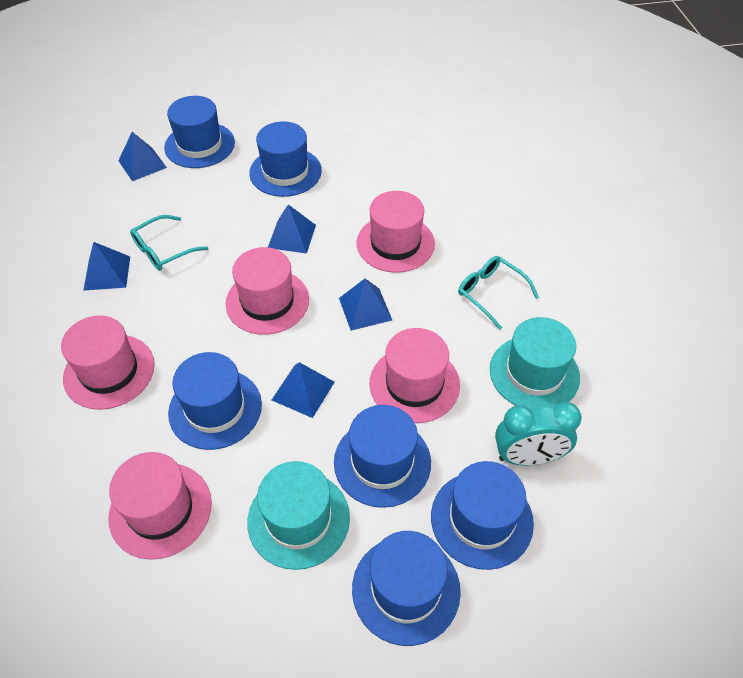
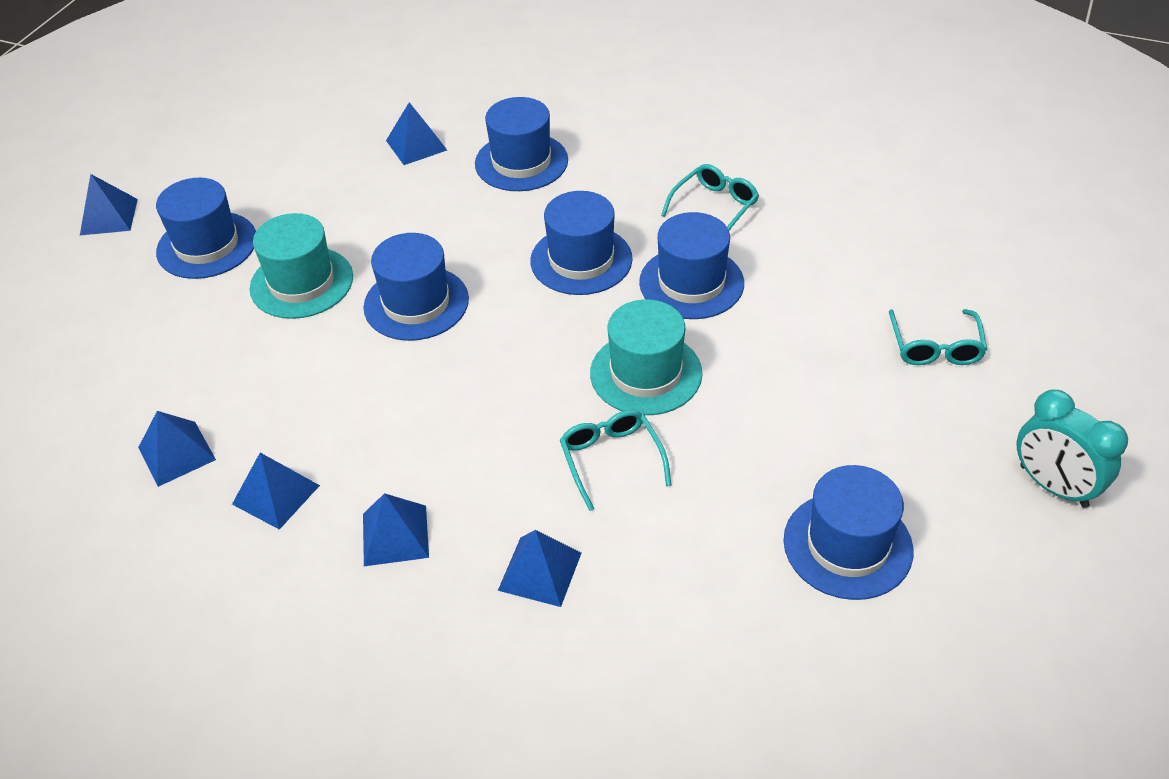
blue pyramid: [83,242,130,291] [118,132,167,181] [268,204,316,254] [272,362,335,418] [339,279,392,331] = 5 -> [80,174,138,235] [138,411,216,487] [232,453,320,530] [363,493,429,566] [386,102,447,165] [498,530,582,607] = 6
pink hat: [61,315,155,410] [108,452,212,560] [225,247,309,335] [357,191,435,273] [370,328,460,423] = 5 -> none = 0
turquoise glasses: [130,215,208,270] [458,256,539,330] = 2 -> [560,410,672,511] [661,164,759,231] [889,309,987,365] = 3

